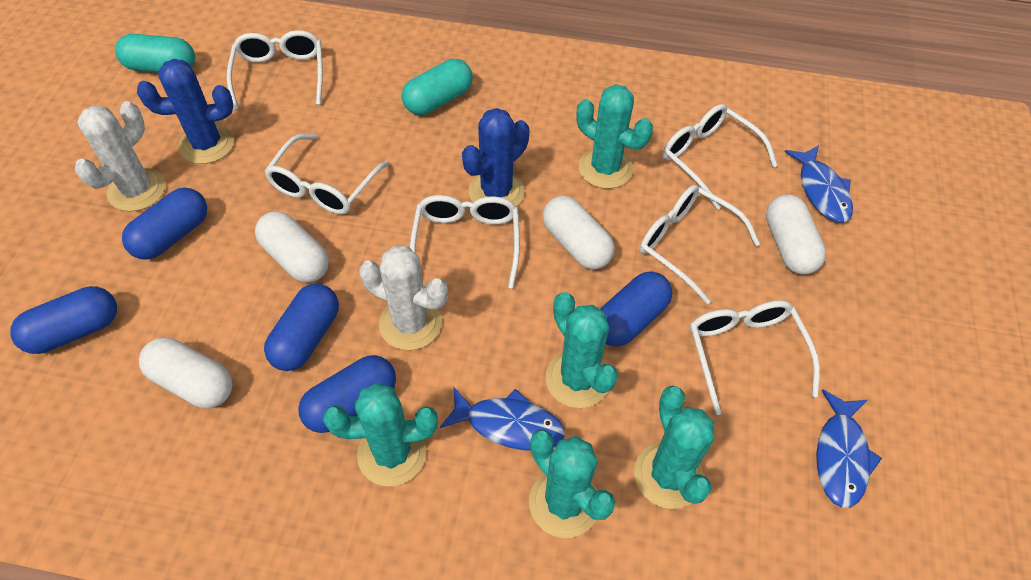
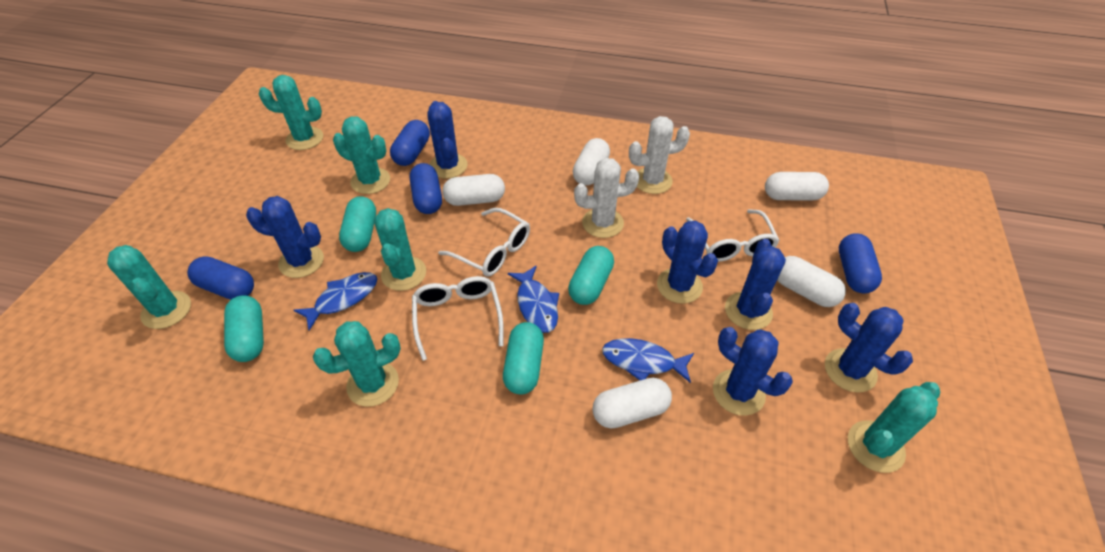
blue cactus: [137,59,234,164] [462,108,529,207] = 2 -> [246,196,324,278] [427,101,468,179] [657,221,718,304] [713,327,793,416] [725,239,786,330] [825,303,913,393] = 6
blue capsule: [10,286,117,354] [122,187,207,260] [264,284,339,371] [298,355,396,433] [600,272,672,347] = 5 -> [187,256,254,300] [390,120,430,166] [410,163,442,214] [839,233,882,293] = 4
turquoise cactus: [323,383,438,486] [529,430,615,538] [545,292,618,408] [577,84,653,189] [634,386,714,509] = 5 -> [107,245,191,329] [259,75,323,150] [313,321,401,407] [333,117,390,194] [374,208,426,291] [848,382,940,473] = 6
turquoise capsule: [115,34,195,73] [402,59,473,115] = 2 -> [224,295,264,362] [339,196,376,252] [503,322,544,394] [568,246,614,305] = 4
white capsule: [139,337,233,408] [255,211,329,283] [543,196,615,269] [766,195,826,275] = 4 -> [443,174,505,206] [573,138,610,186] [592,378,672,428] [765,172,829,200] [777,256,846,307] = 5
white glasses: [226,30,323,110] [264,134,390,214] [410,195,520,288] [640,185,760,304] [663,104,778,210] [690,300,820,415] = 6 -> [412,276,504,361] [438,208,530,277] [686,209,780,262] = 3

